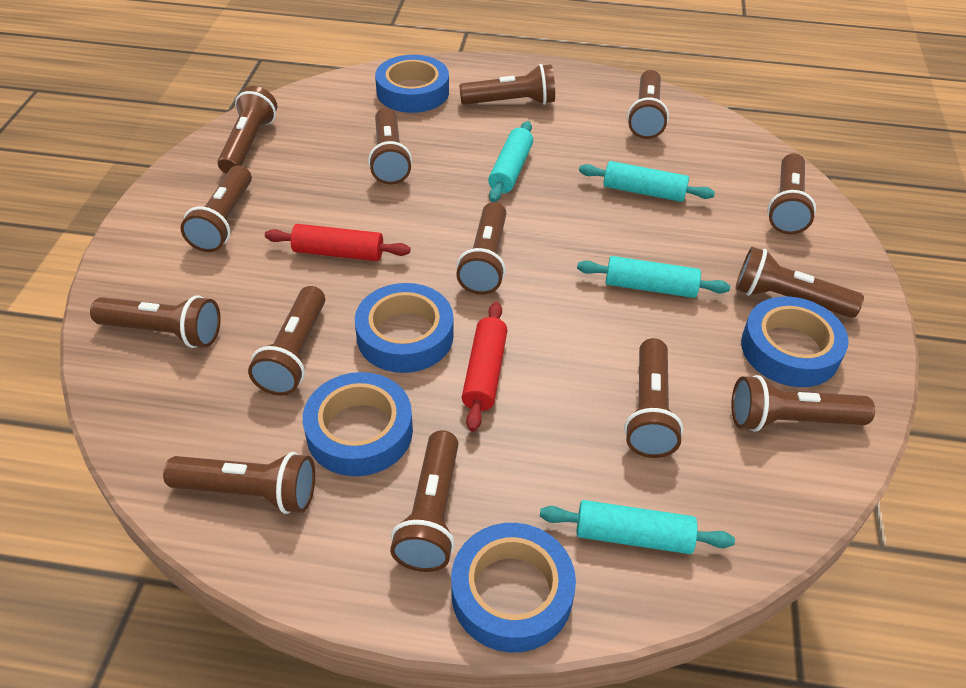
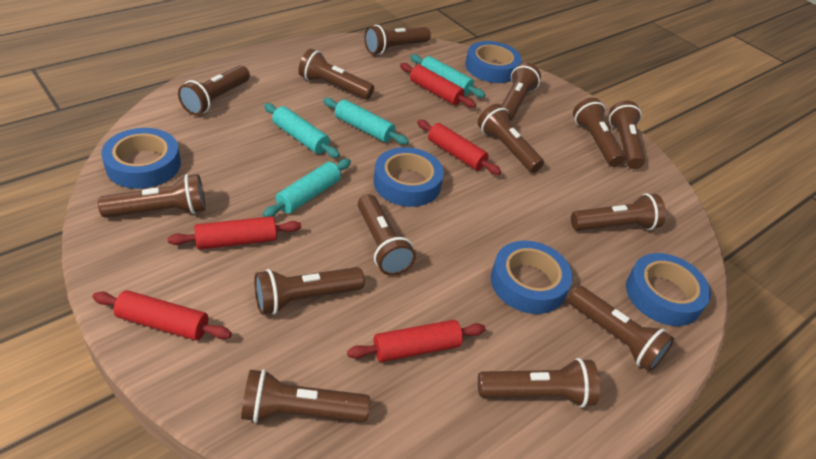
red rolling pin: [265,224,411,261] [462,302,507,432] = 2 -> [92,290,232,340] [167,216,301,250] [347,320,486,362] [400,63,476,108] [417,120,501,175] = 5

